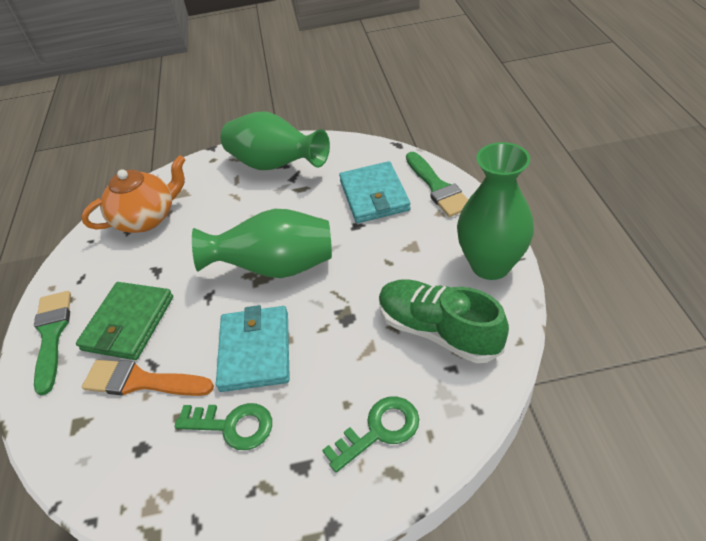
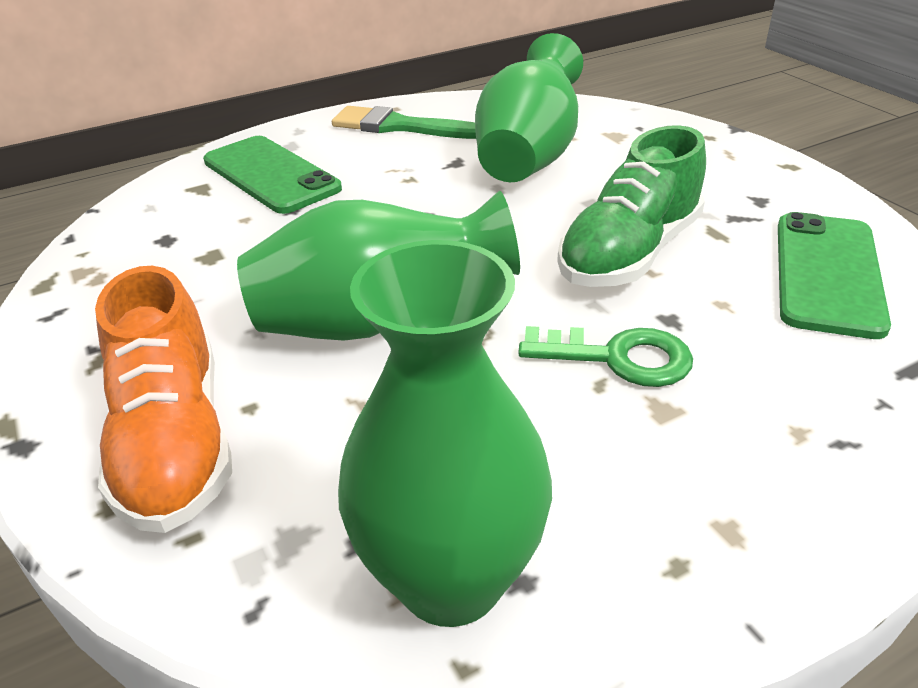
green brush: [34,291,71,396] [406,152,468,217] = 2 -> [332,106,476,139] = 1
green key: [174,403,272,450] [322,396,419,473] = 2 -> [518,326,693,387] = 1
green phone: none = 0 -> [203,136,342,214] [778,212,891,339] = 2
green wallet: [76,282,173,360] = 1 -> none = 0
orange brush: [82,360,214,396] = 1 -> none = 0
orange shoe: none = 0 -> [95,266,232,533] = 1
orange teapot: [81,155,186,233] = 1 -> none = 0
turquoise wallet: [216,305,290,392] [339,161,411,223] = 2 -> none = 0

